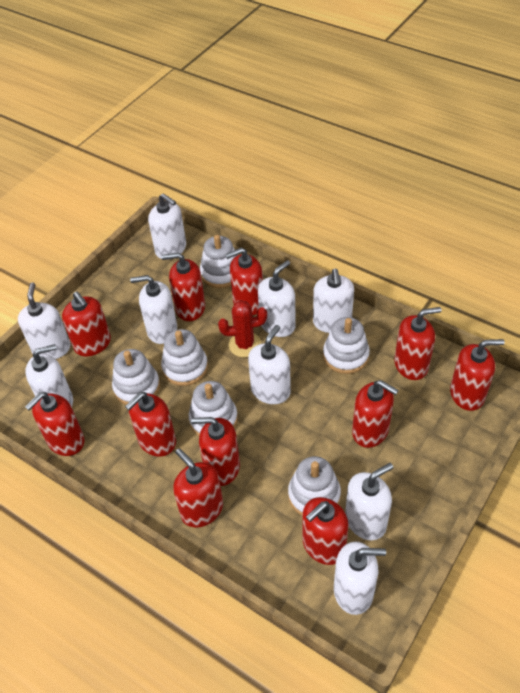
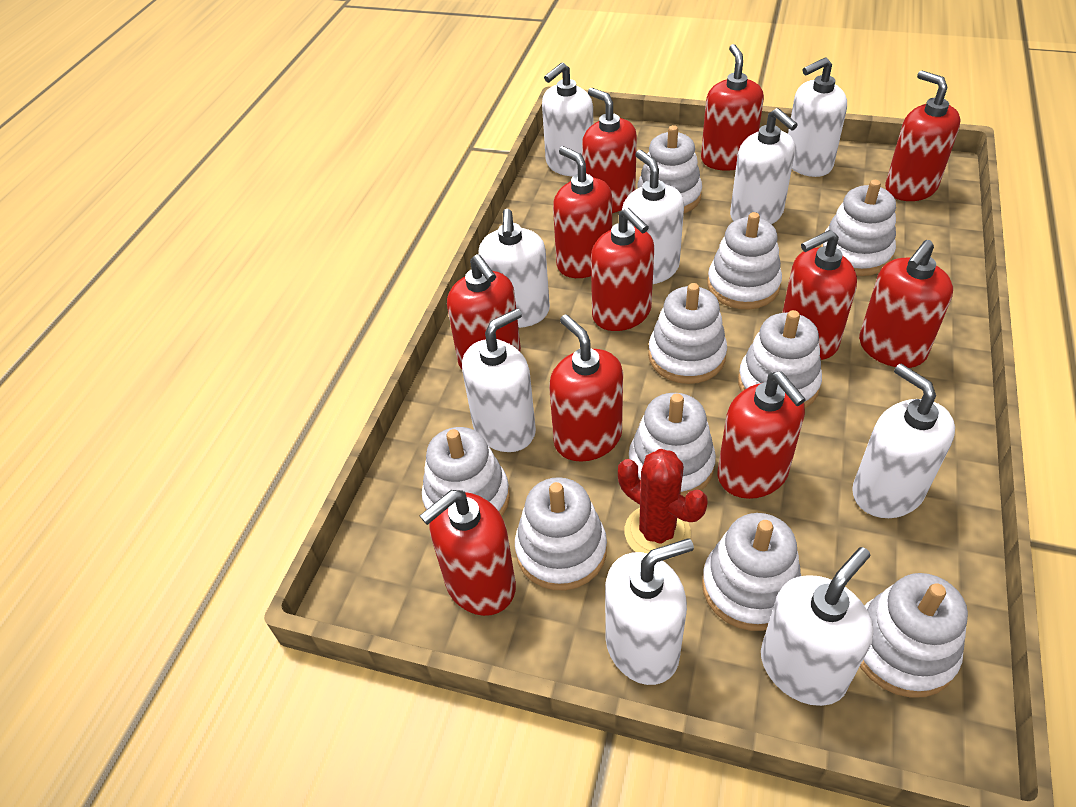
white stacking toy: [112,349,160,405] [161,329,208,386] [189,381,238,436] [200,235,238,288] [288,456,341,516] [323,317,370,374] = 6 -> [422,427,510,516] [515,477,607,590] [629,393,716,498] [637,125,702,213] [648,283,727,384] [702,513,801,631] [707,212,782,309] [738,310,822,408] [820,180,896,276] [860,573,968,698] = 10

